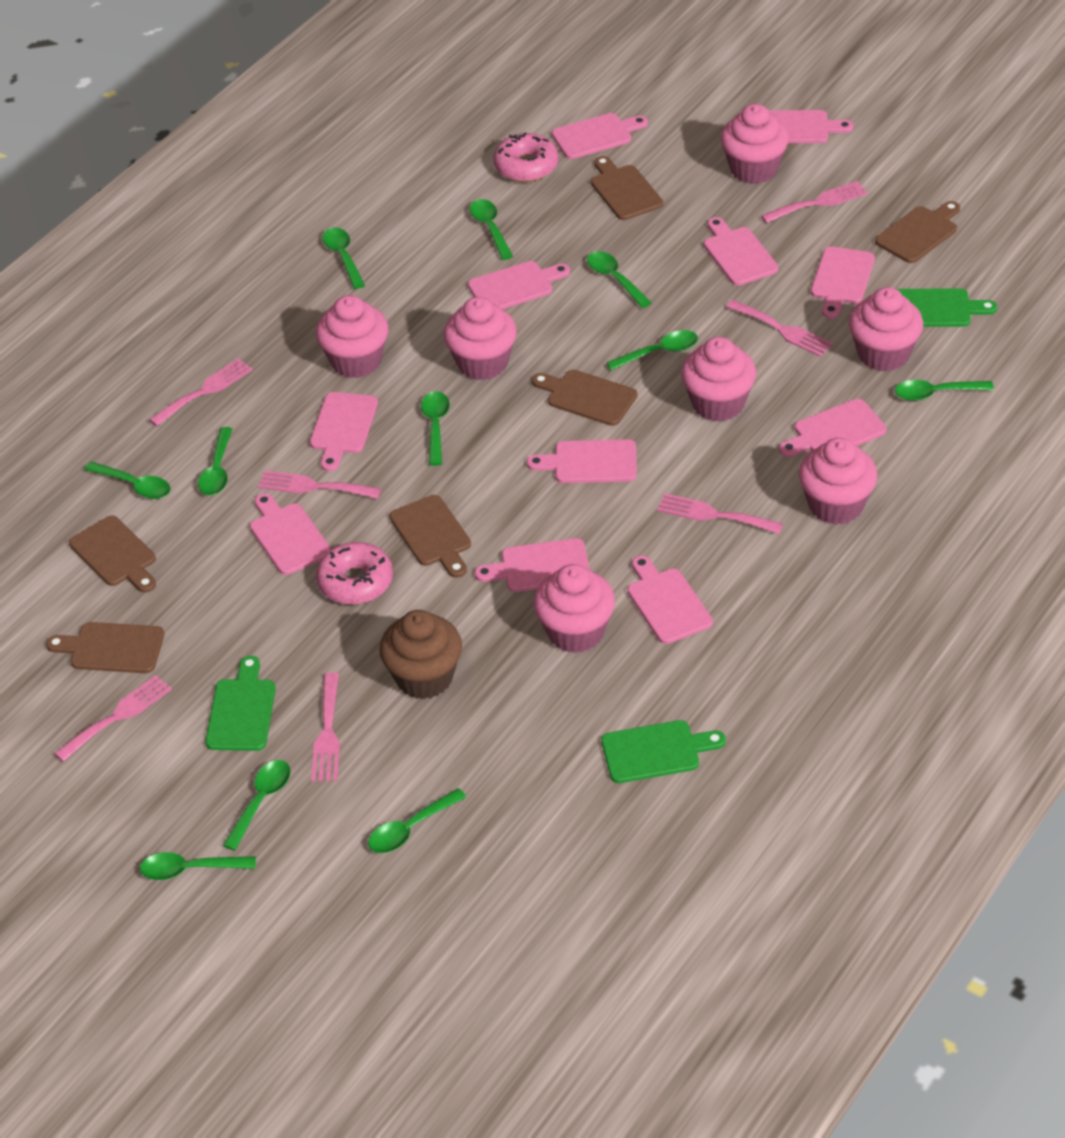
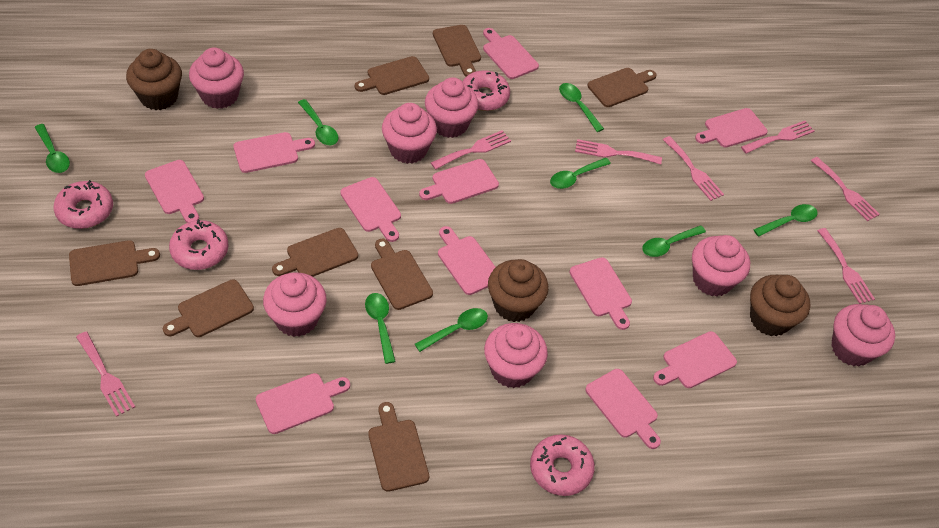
brown cupcake: [379,610,462,699] = 1 -> [126,49,182,110] [488,259,549,322] [750,275,810,336] = 3
brown cutting board: [46,622,164,673] [69,515,156,593] [389,495,471,578] [532,370,637,426] [591,156,663,220] [875,201,960,263] = 6 -> [69,240,160,286] [163,279,254,337] [272,228,358,277] [355,56,429,95] [368,402,429,492] [371,239,433,310] [433,25,481,76] [587,68,656,107] = 8
green cutting board: [205,656,276,751] [601,720,726,783] [897,288,997,327] = 3 -> none = 0
green spoon: [84,462,171,499] [140,852,256,880] [198,427,232,496] [223,760,291,851] [323,227,365,289] [368,788,466,853] [421,391,450,466] [470,199,513,260] [587,251,652,308] [606,330,698,370] [895,380,994,401] = 11 -> [35,124,70,173] [298,99,338,145] [365,293,396,364] [415,308,488,352] [550,158,611,189] [559,83,604,132] [642,225,706,257] [754,204,817,237] = 8
pink donut: [316,542,393,605] [493,133,559,182] = 2 -> [54,180,113,229] [169,219,229,270] [462,70,510,111] [530,434,595,496] = 4

